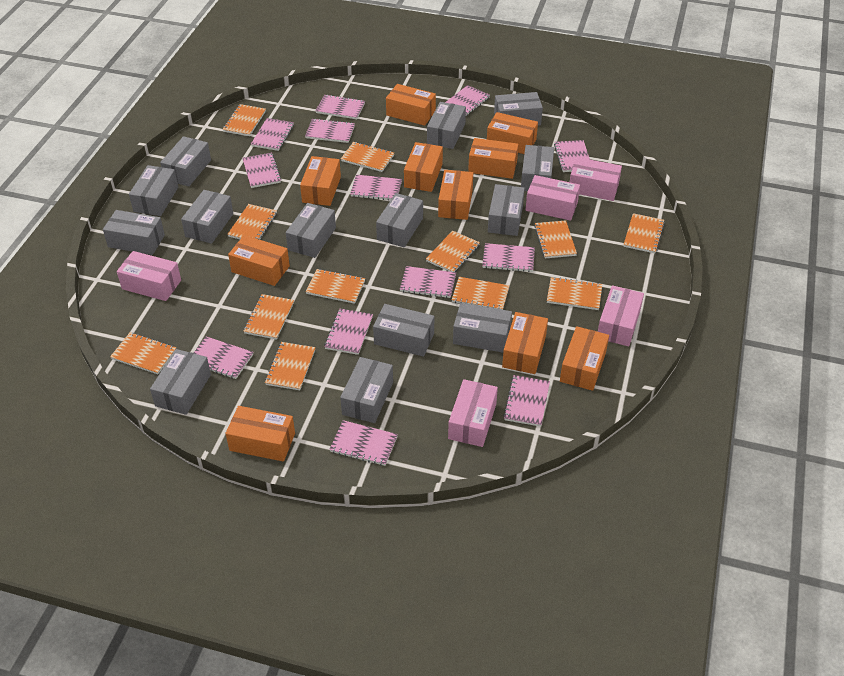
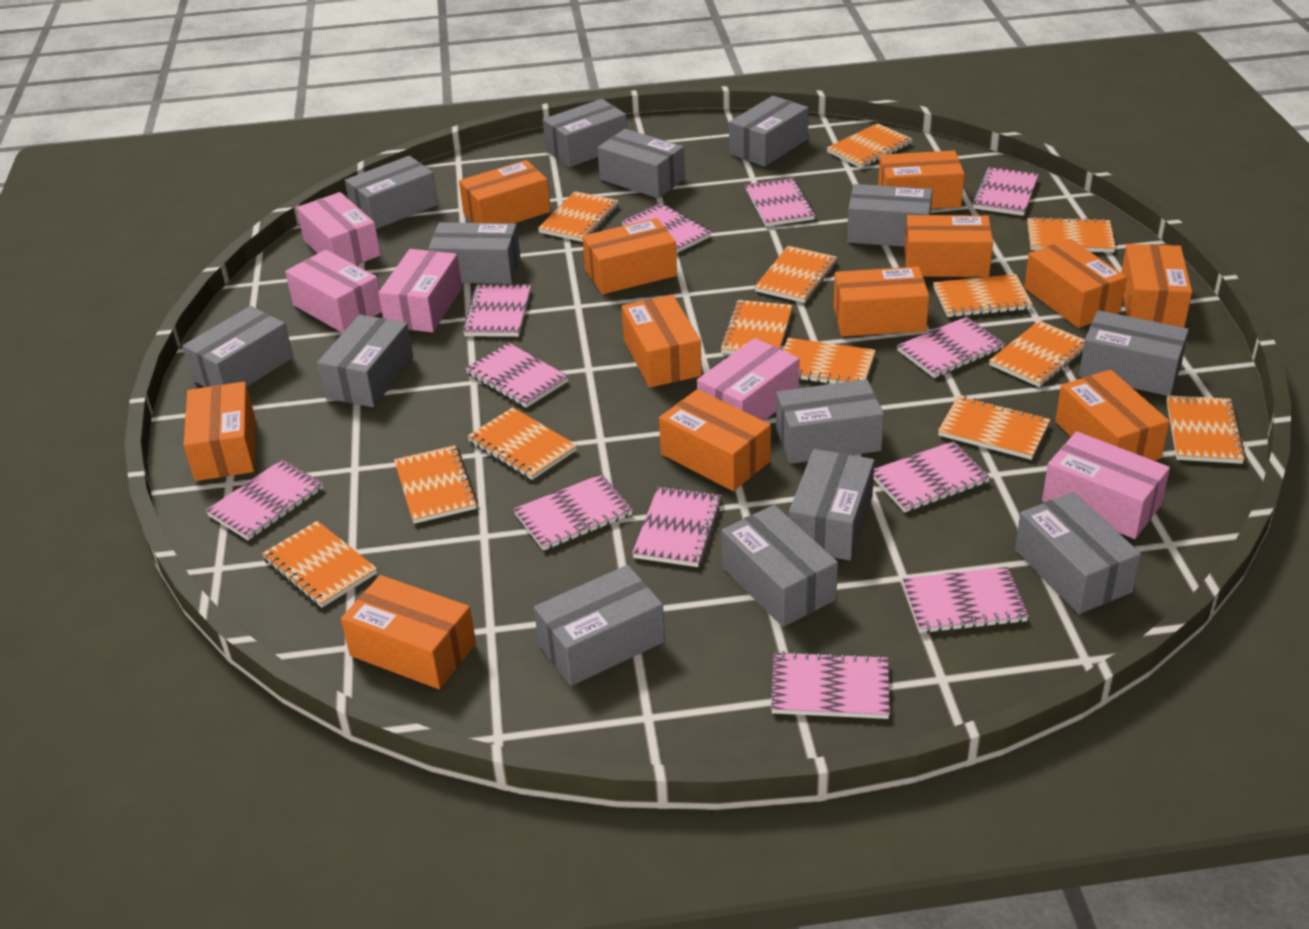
orange box: [225,406,295,461] [228,235,290,286] [300,156,341,206] [386,84,436,126] [404,142,443,192] [438,170,473,220] [468,138,519,179] [487,112,538,154] [502,312,548,374] [560,326,609,391] = 10 -> [183,382,255,481] [341,575,476,689] [459,160,551,223] [582,218,677,294] [621,295,702,388] [659,389,771,491] [834,267,929,337] [878,150,965,209] [904,215,993,277] [1024,239,1127,328] [1055,369,1170,461] [1121,244,1192,328] = 12
orange notebook: [110,333,176,374] [223,104,266,136] [227,204,277,240] [244,294,294,340] [265,342,316,390] [306,269,365,304] [341,142,394,172] [426,231,480,272] [452,277,509,310] [534,220,577,258] [547,277,602,310] [624,213,665,253] = 12 -> [262,521,377,608] [394,445,478,524] [467,407,577,480] [538,191,619,242] [720,300,793,354] [755,246,837,303] [783,338,876,384] [827,123,913,168] [933,274,1033,317] [938,396,1051,460] [989,321,1085,387] [1027,217,1116,252] [1166,395,1246,464] = 13
pink notebook: [194,337,253,379] [242,153,281,188] [251,118,294,151] [305,118,355,143] [316,94,365,119] [324,309,373,355] [329,420,398,466] [350,175,402,200] [400,266,456,298] [445,85,490,116] [482,243,535,272] [503,375,550,427] [554,140,590,172] = 13 -> [205,459,324,540] [462,284,531,337] [465,343,569,408] [513,474,633,551] [622,203,712,253] [632,487,722,567] [745,178,815,227] [771,651,890,719] [874,441,990,512] [897,317,1005,378] [902,567,1029,633] [972,167,1039,216] = 12

